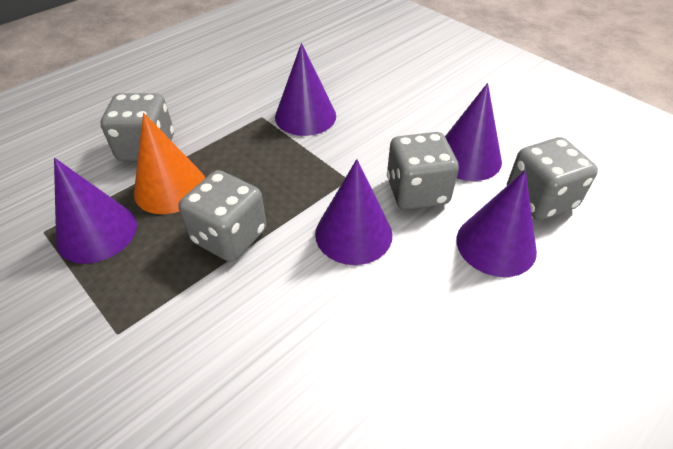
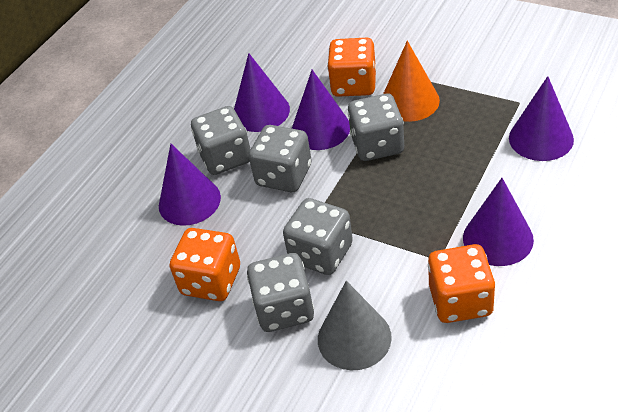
grey cone: none = 0 -> [318,281,392,370] = 1
grey dice: [101,93,174,161] [179,170,267,262] [387,132,459,210] [507,137,598,220] = 4 -> [191,106,251,175] [247,253,314,332] [249,125,312,192] [283,198,353,275] [348,94,404,161] = 5
orange dice: none = 0 -> [170,228,240,301] [327,38,376,97] [428,244,495,323] = 3

